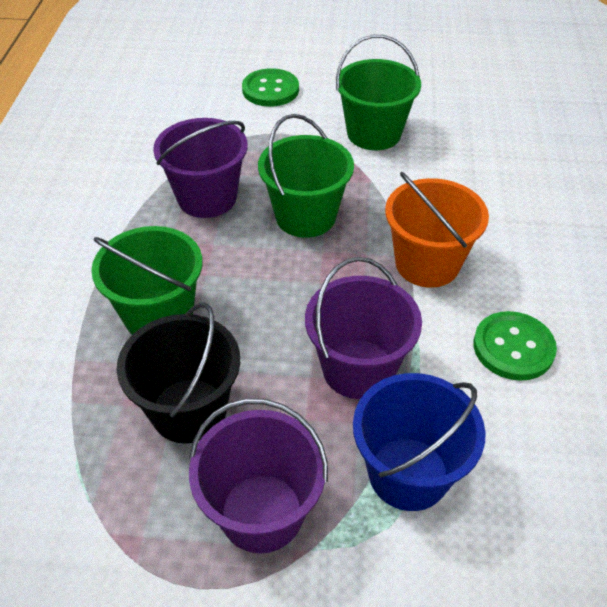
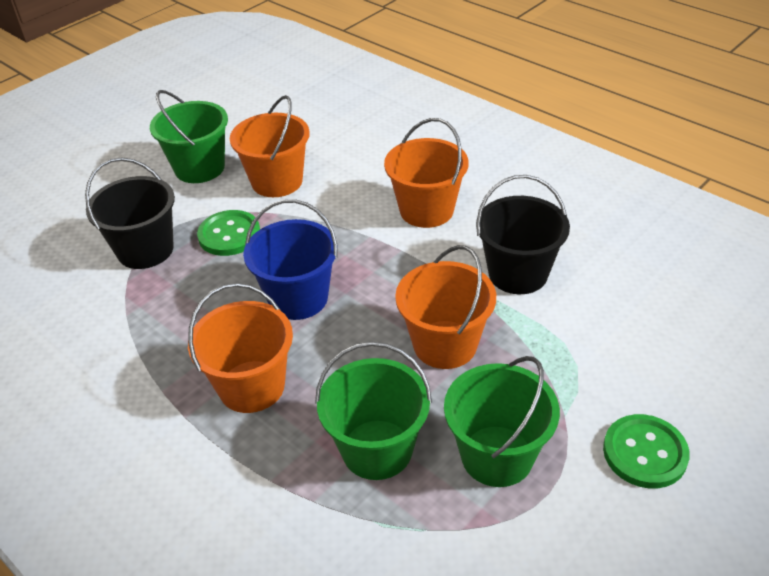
black bucket: [116,303,240,444] = 1 -> [85,157,175,269] [476,175,570,294] = 2
orange bucket: [385,172,489,288] = 1 -> [188,283,293,413] [230,95,310,197] [384,118,469,228] [395,245,496,369] = 4
purple bucket: [153,118,248,218] [189,398,328,553] [305,257,422,399] = 3 -> none = 0

